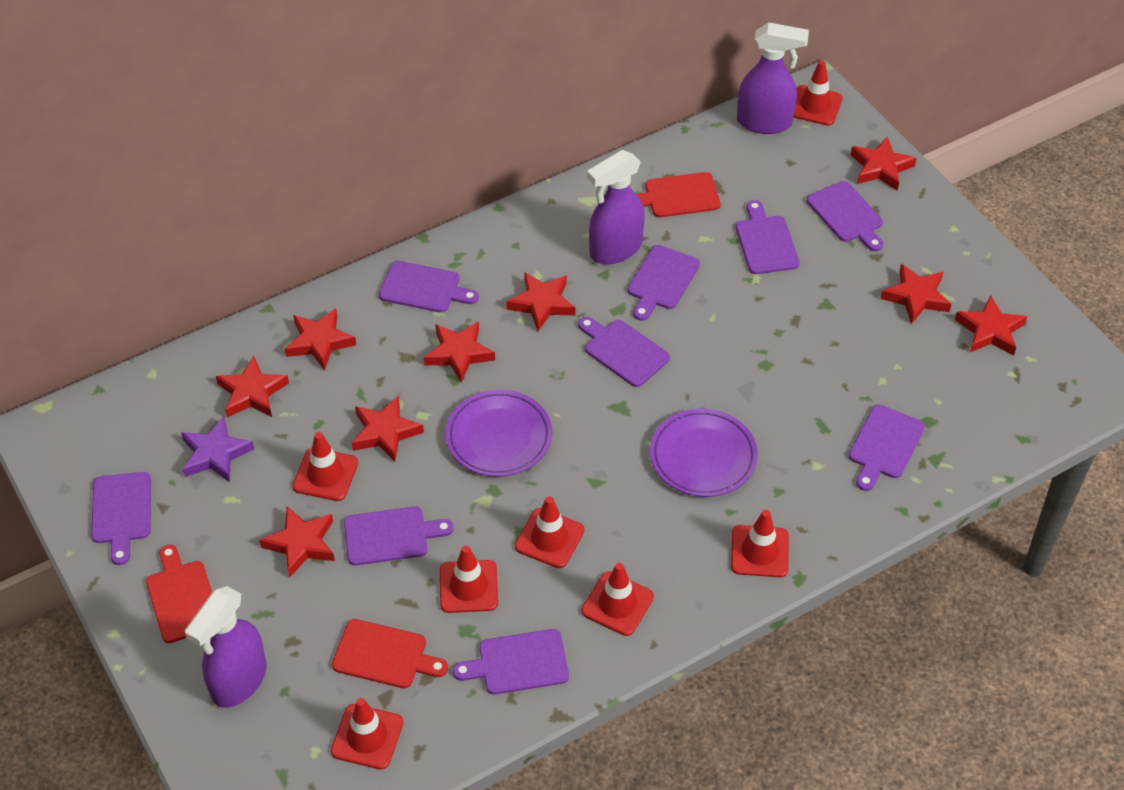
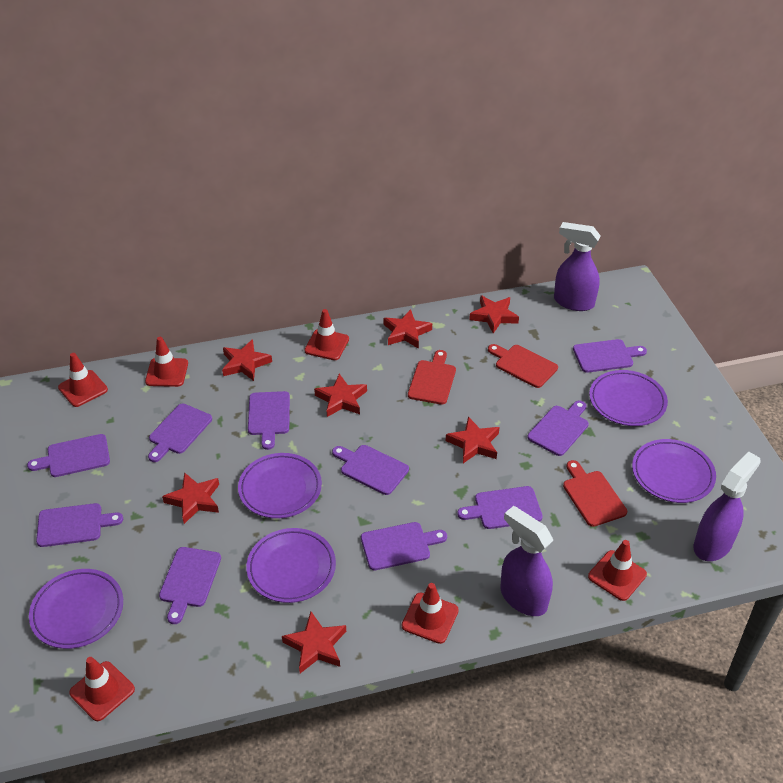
purple cutting board: [91,472,151,565] [344,506,454,565] [379,261,479,313] [453,629,569,695] [578,317,670,387] [628,245,700,321] [735,200,800,274] [807,181,883,251] [849,405,925,491] = 9 -> [27,434,110,477] [36,503,123,547] [148,404,212,462] [159,547,221,624] [248,391,290,450] [332,445,409,495] [361,522,447,570] [457,486,543,529] [527,401,589,456] [573,339,647,373] = 10
purple plate: [446,390,552,477] [650,409,758,497] = 2 -> [29,569,123,649] [238,453,322,518] [246,528,336,603] [589,370,668,426] [632,439,716,503] = 5
purple star: [181,416,254,482] = 1 -> none = 0
red star: [216,356,289,418] [259,507,335,577] [285,308,356,370] [352,396,424,462] [424,321,495,383] [506,272,575,331] [851,136,917,190] [881,264,951,324] [955,295,1027,355] = 9 -> [162,472,219,524] [222,339,272,381] [282,611,346,673] [314,374,367,417] [383,309,432,349] [446,417,499,463] [469,295,519,333] = 7
red traffic cone: [293,432,358,501] [331,698,403,769] [440,545,498,613] [515,496,585,568] [581,563,654,636] [731,510,789,577] [793,61,843,126] = 7 -> [58,353,108,407] [69,657,135,721] [145,337,188,387] [304,309,349,360] [402,583,459,644] [588,540,647,601] = 6

